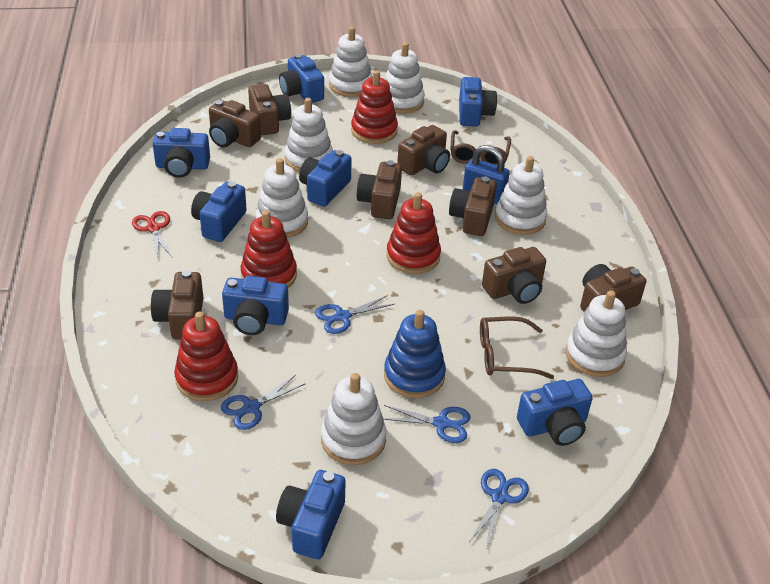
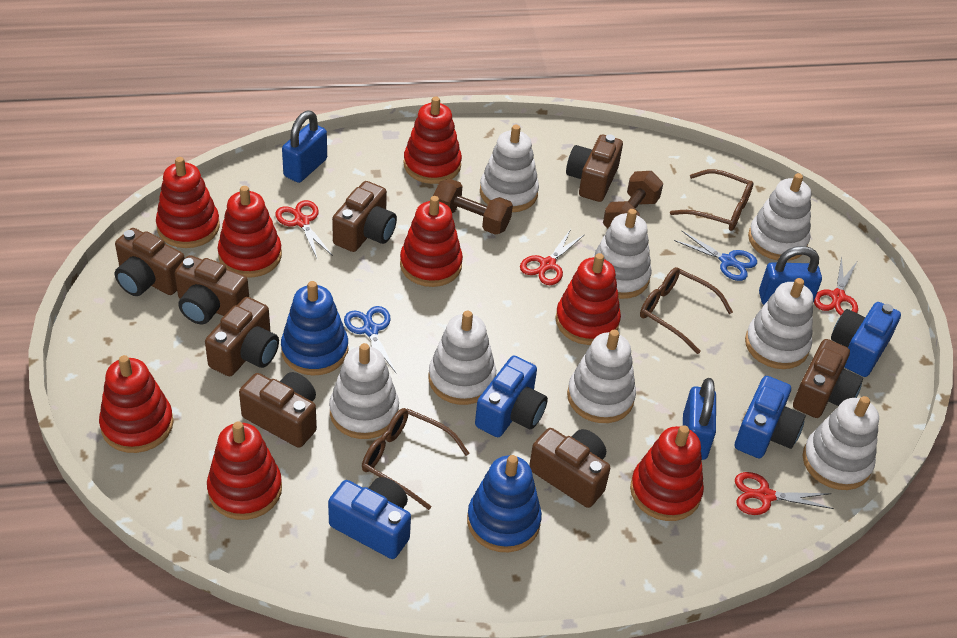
blue camera: [152,128,210,178] [191,181,247,242] [222,276,289,335] [276,470,346,559] [279,54,324,103] [299,150,352,207] [459,77,497,126] [517,379,593,446] = 8 -> [328,477,411,559] [475,356,548,437] [735,376,805,458] [831,302,901,377] = 4
blue padlock: [463,145,510,204] = 1 -> [282,111,327,183] [683,378,716,460] [759,246,822,305] = 3
blue scissors: [221,375,306,430] [315,295,395,334] [383,405,471,443] [469,469,529,548] = 4 -> [344,306,396,373] [674,231,757,281] = 2
blue stacking toy: [384,310,446,398] = 1 -> [281,281,348,376] [467,455,542,552] = 2
brown dumbbell: none = 0 -> [433,179,513,235] [603,171,663,228] = 2
brown glasses: [450,130,511,165] [480,316,554,379] = 2 -> [362,408,470,510] [640,267,733,354] [670,169,753,231] = 3
red scissors: [132,211,172,260] = 1 -> [275,200,333,258] [520,229,585,285] [735,472,834,515] [814,256,858,315] = 4
red stacking toy: [174,312,238,401] [241,210,297,288] [351,70,398,144] [386,192,441,274] = 4 -> [99,355,174,453] [156,157,220,248] [207,422,282,520] [218,186,282,278] [400,196,463,287] [404,96,462,184] [555,253,621,345] [630,425,704,521] = 8
white stacking toy: [255,158,308,238] [284,98,333,172] [321,373,387,465] [329,27,373,97] [385,42,425,114] [495,156,547,235] [565,290,627,377] = 7 -> [329,343,399,439] [429,311,496,405] [480,125,539,212] [567,330,636,423] [592,209,652,299] [745,278,813,369] [748,173,811,261] [803,396,879,490] = 8

